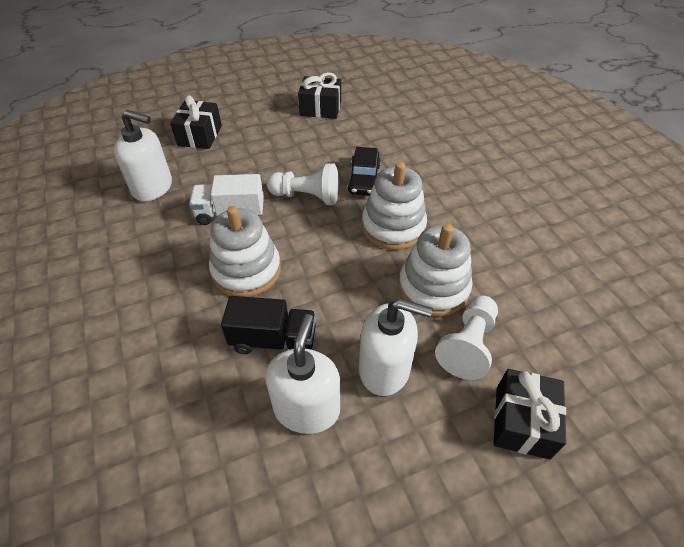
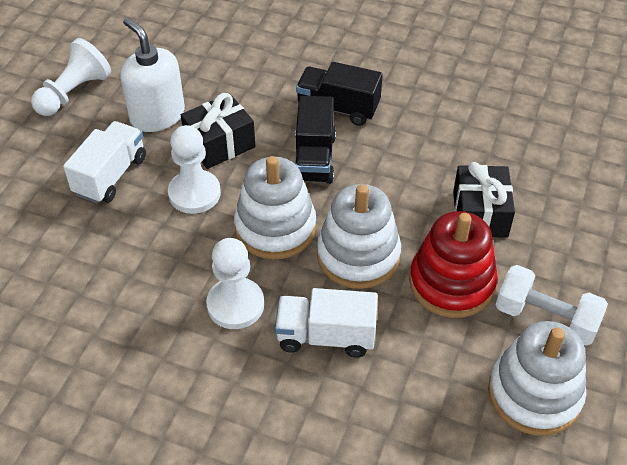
black car: [348,147,381,196] = 1 -> none = 0
black gift: [170,95,222,149] [298,72,341,119] [493,369,566,460] = 3 -> [181,93,256,169] [453,162,515,238] = 2
black truck: [221,296,316,354] = 1 -> [295,96,336,184] [296,62,383,126] = 2
red stacking toy: none = 0 -> [409,211,498,318] = 1
white dumbbell: none = 0 -> [496,265,608,345] = 1
white pawn: [267,163,339,205] [435,296,498,380] = 2 -> [31,38,111,116] [168,125,221,214] [206,238,264,329] = 3
white soap dispenser: [114,110,172,201] [265,314,340,434] [359,299,433,396] = 3 -> [120,17,185,132] = 1
white truck: [189,174,264,225] = 1 -> [63,121,146,204] [275,288,378,358] = 2

